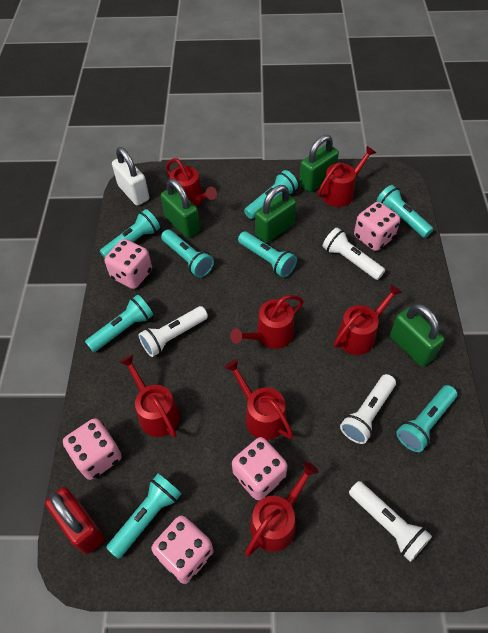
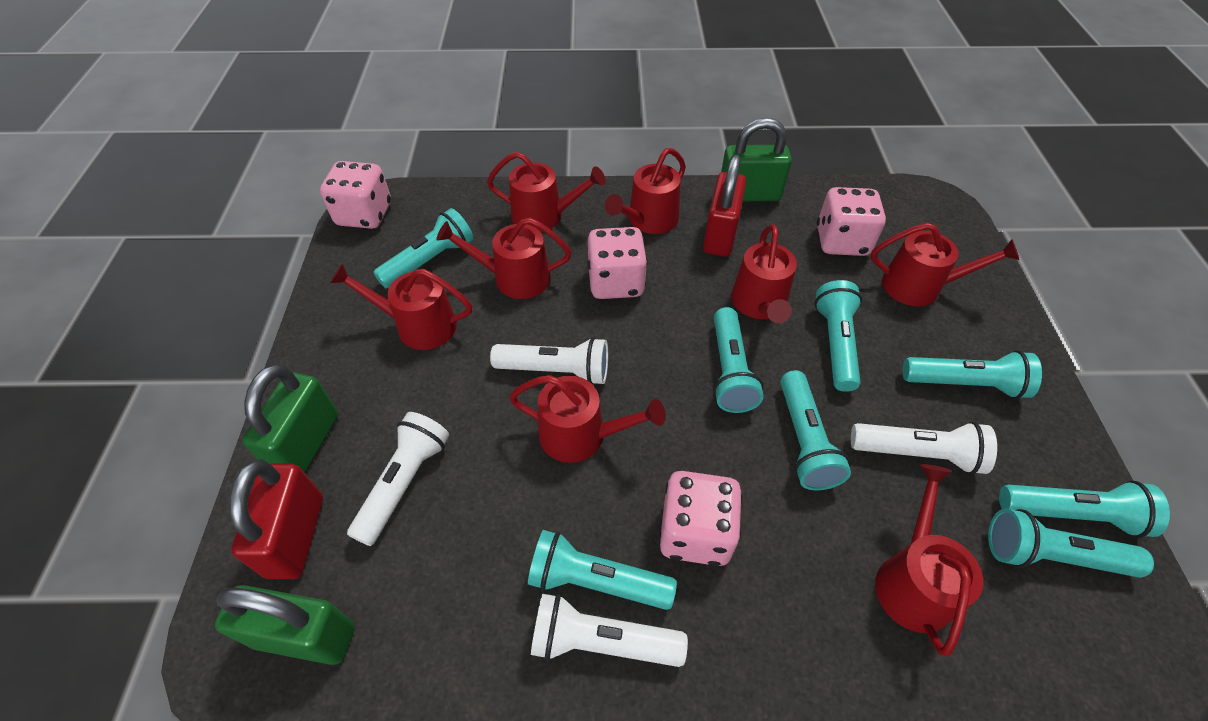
green padlock: [161,179,200,238] [255,185,296,243] [299,135,339,192] [390,304,445,367] = 4 -> [215,585,355,665] [243,364,338,473] [721,118,792,201] = 3
pink dice: [63,418,122,480] [105,239,152,289] [151,515,214,584] [232,437,288,500] [354,202,400,251] = 5 -> [320,161,391,229] [587,227,648,299] [659,471,742,566] [817,187,886,256] = 4
red padlock: [45,487,105,554] = 1 -> [229,460,323,579] [703,155,746,257] = 2
red watering can: [119,355,180,438] [166,158,217,207] [224,359,294,440] [230,295,304,349] [245,461,318,556] [318,146,376,207] [334,284,402,355] = 7 -> [330,264,472,350] [436,218,571,299] [487,152,606,232] [509,375,666,463] [605,148,686,234] [731,224,797,323] [871,223,1020,307] [875,464,983,656] = 8
white padlock: [112,147,149,206] = 1 -> none = 0

